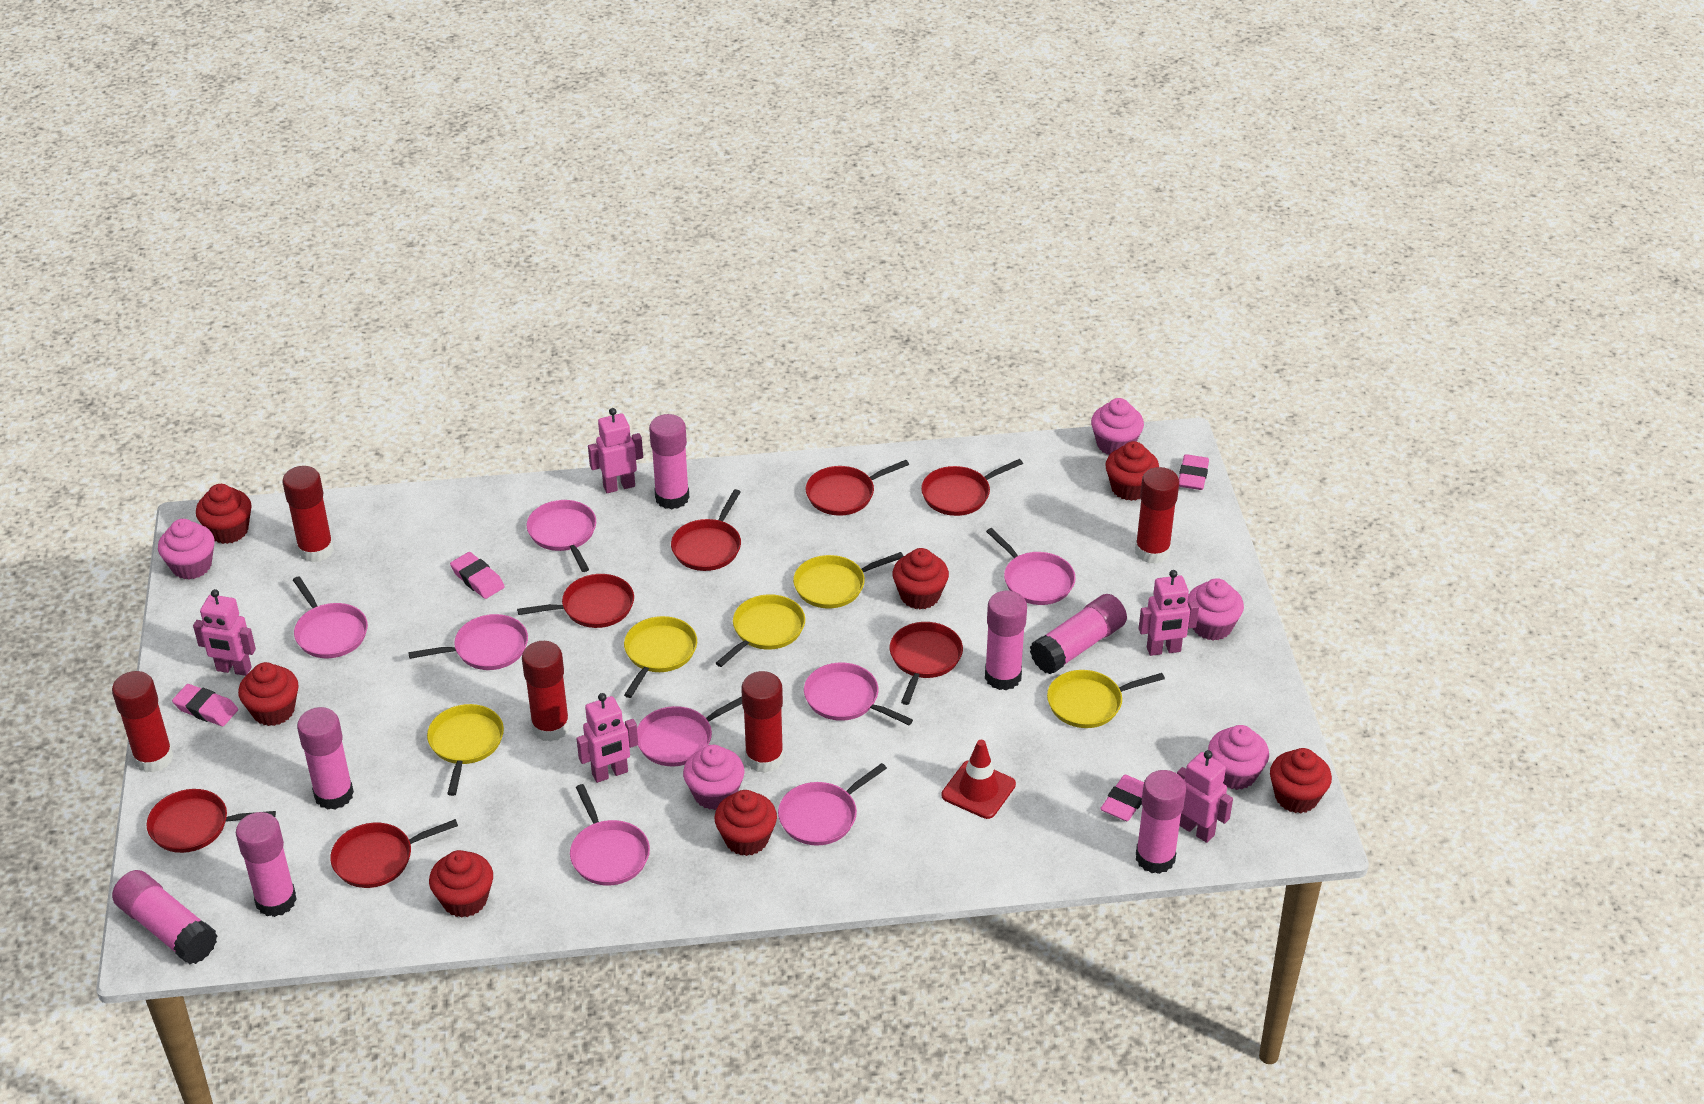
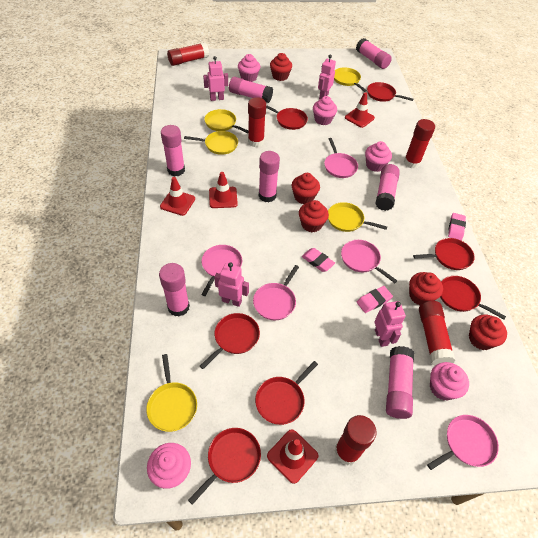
pink eraser: [172,684,238,726] [450,552,505,599] [1100,775,1144,821] [1179,454,1209,490] = 4 -> [302,248,335,272] [357,286,393,313] [448,213,466,240] = 3
pink pan: [293,576,368,658] [408,614,528,670] [527,500,596,572] [570,784,650,885] [637,696,742,766] [778,763,887,846] [804,663,913,725] [986,528,1076,605] = 8 -> [201,245,242,296] [253,265,299,320] [324,138,358,178] [341,240,397,283] [427,415,499,470] = 5
pink robot: [193,589,256,676] [576,693,638,783] [588,408,643,493] [1139,570,1199,656] [1177,750,1233,843] = 5 -> [203,56,228,101] [214,262,249,307] [318,55,336,99] [374,301,406,347] = 4
red cupcake: [196,484,252,544] [238,662,299,726] [429,850,493,918] [715,790,777,856] [893,548,949,610] [1105,441,1159,501] [1270,748,1332,813] = 7 -> [270,53,292,81] [292,173,320,204] [299,200,329,232] [409,272,443,305] [469,315,507,350] = 5
red traffic cone: [942,740,1016,819] = 1 -> [160,177,195,216] [209,172,238,208] [267,429,318,484] [345,92,375,128] = 4

